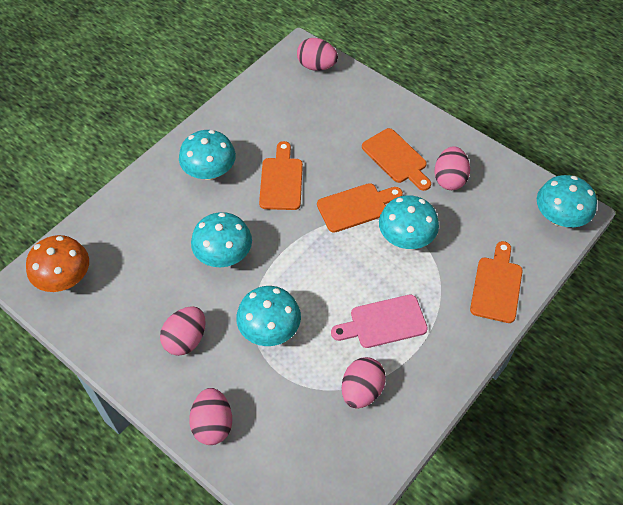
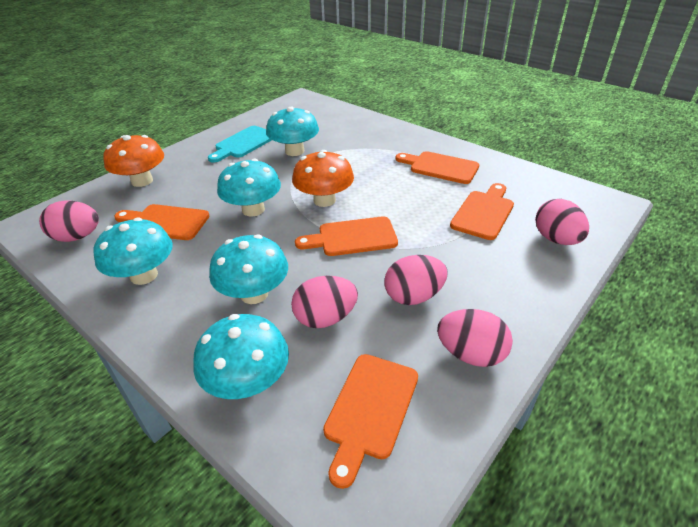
orange cutting board: [259,141,303,210] [317,183,403,233] [362,128,431,191] [470,241,522,323] = 4 -> [114,204,209,240] [295,216,398,256] [323,354,418,489] [396,151,479,184] [450,183,514,240] = 5
orange mushroom: [26,235,89,292] = 1 -> [103,135,164,187] [292,150,354,207] = 2
pink cutting board: [331,295,428,348] = 1 -> none = 0
turquoise cutting board: none = 0 -> [208,126,272,163] = 1

